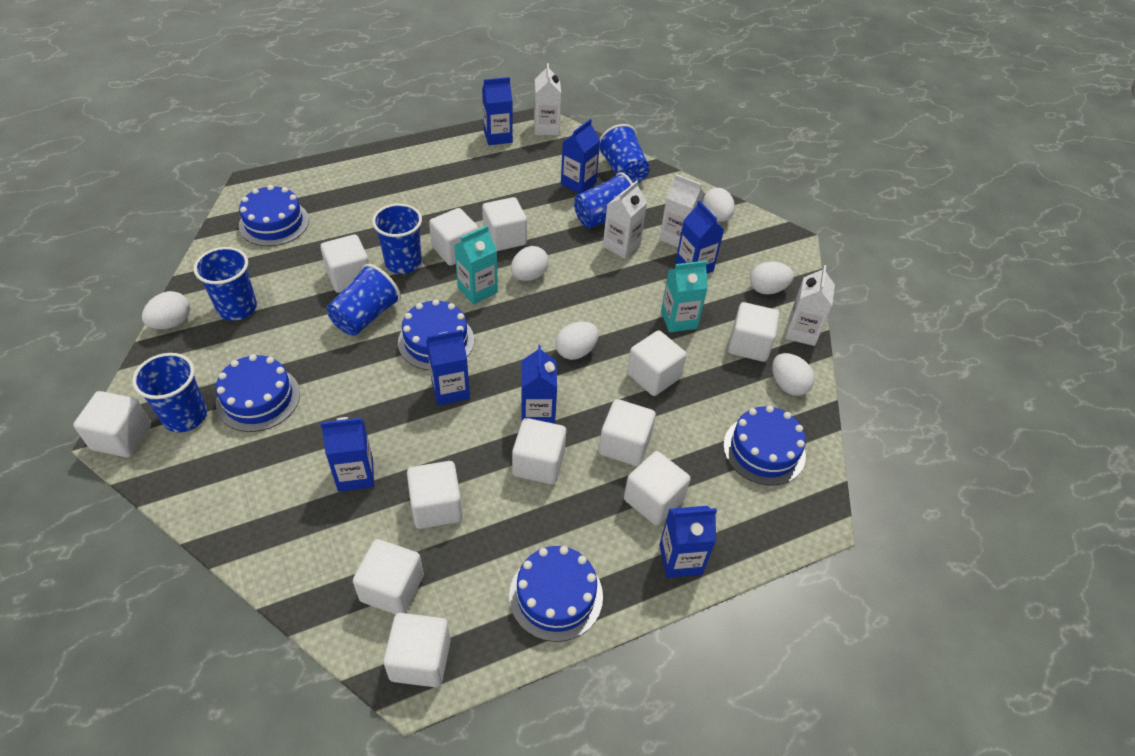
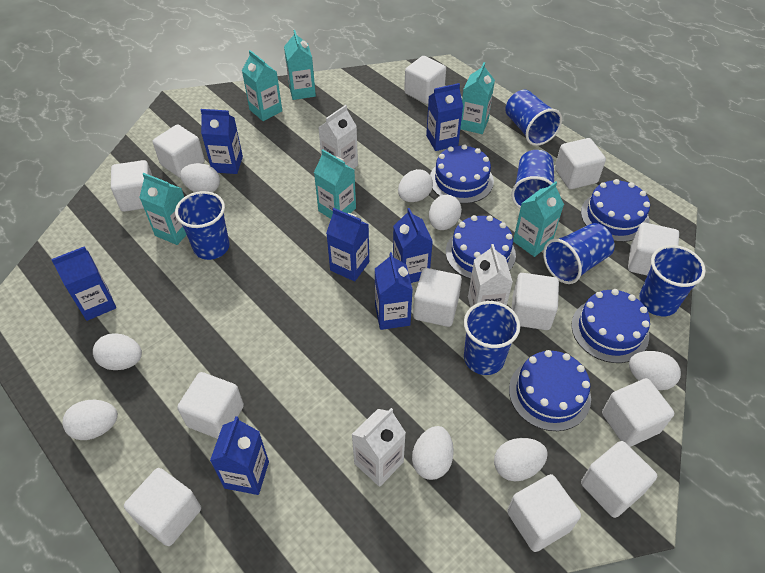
turquoise carton: [454,226,498,304] [661,261,708,332] = 2 -> [139,173,187,245] [242,50,282,121] [284,30,316,100] [314,150,356,219] [460,62,495,134] [513,181,564,257] = 6
white carton: [534,63,561,135] [603,180,647,259] [659,174,704,247] [785,265,835,346] = 4 -> [318,105,358,169] [351,408,406,487] [468,244,513,308] = 3
white egg: [142,291,190,329] [511,246,549,281] [555,322,599,360] [703,188,735,222] [750,262,794,295] [772,353,815,396] = 6 -> [63,400,118,440] [93,333,142,370] [180,163,220,192] [398,169,433,202] [412,426,454,480] [429,195,462,230] [494,438,548,481] [629,351,681,390] = 8

